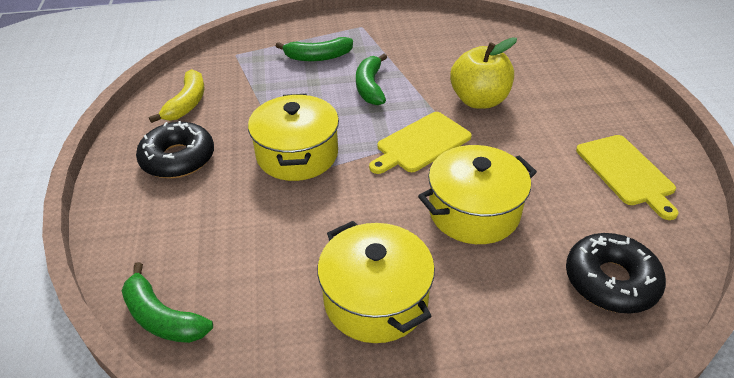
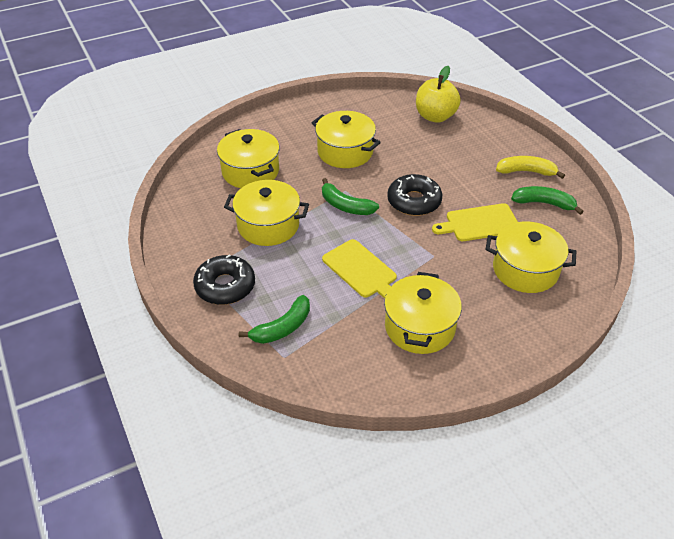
yellow pot: [248,94,339,181] [317,221,435,343] [418,145,537,244] = 3 -> [217,129,280,188] [224,180,309,246] [312,111,381,168] [384,272,462,354] [485,221,576,293] = 5

